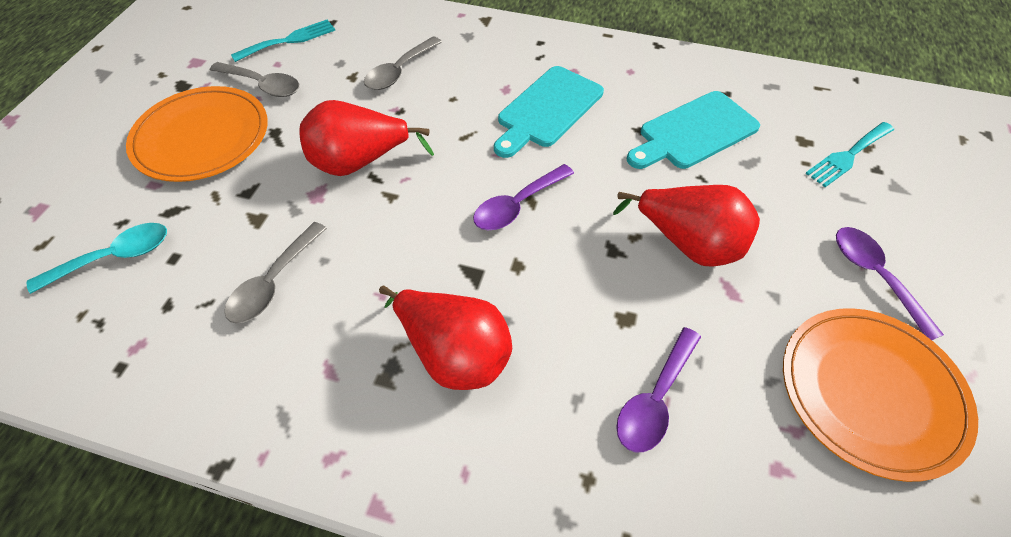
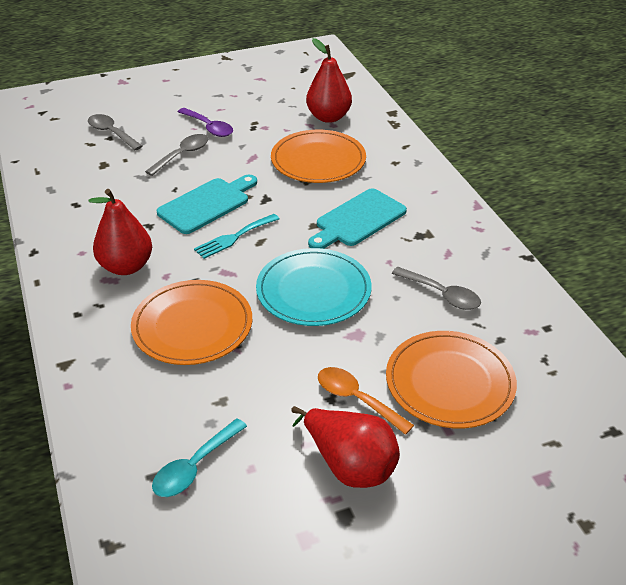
orange plate: [126,86,268,182] [783,308,978,482] = 2 -> [131,280,252,365] [271,130,366,183] [386,331,517,429] = 3
orange spoon: none = 0 -> [318,367,414,435] = 1
purple spoon: [473,164,574,230] [616,327,701,452] [836,227,944,340] = 3 -> [178,108,233,137] = 1
turquoise fork: [231,20,335,62] [805,122,894,187] = 2 -> [194,214,279,259] = 1
turquoise plate: none = 0 -> [256,248,372,326] = 1

